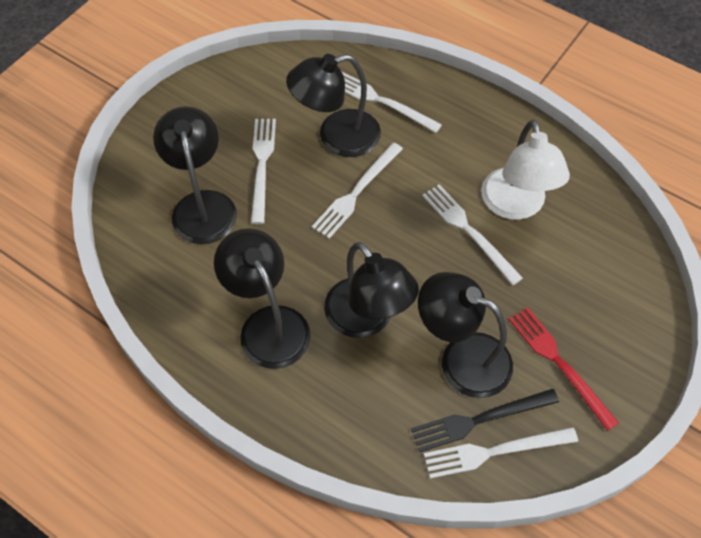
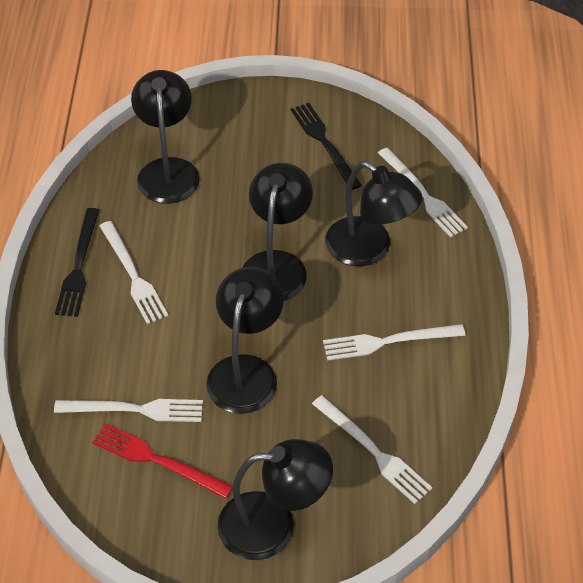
black fork: [411,389,559,452] = 1 -> [55,208,100,317] [291,103,362,190] = 2
white lamp: [481,119,570,220] = 1 -> none = 0

